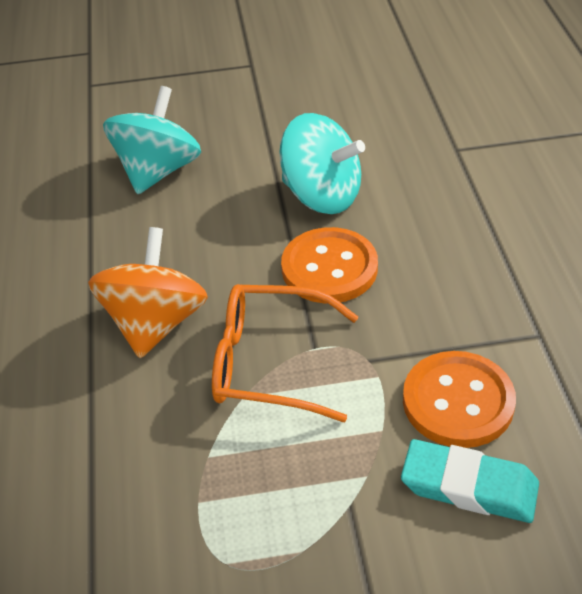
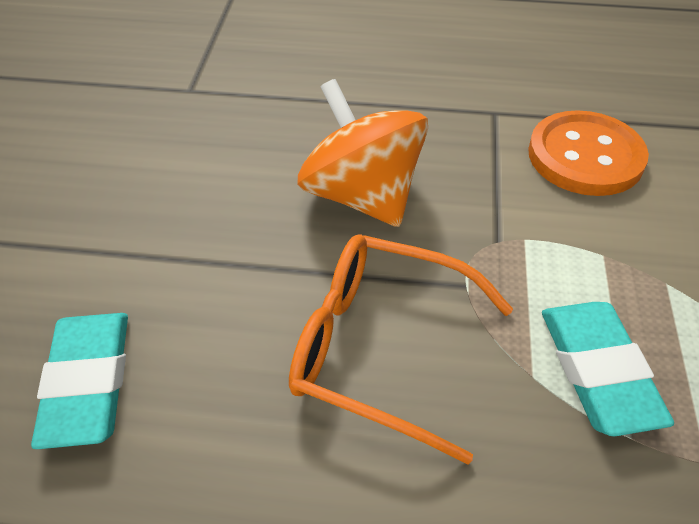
orange button: [281,227,378,303] [403,351,516,448] = 2 -> [528,110,649,196] = 1
turquoise eraser: [401,439,539,523] = 1 -> [31,313,128,449] [542,302,674,436] = 2
turquoise spinning top: [103,86,201,194] [280,113,365,214] = 2 -> none = 0

